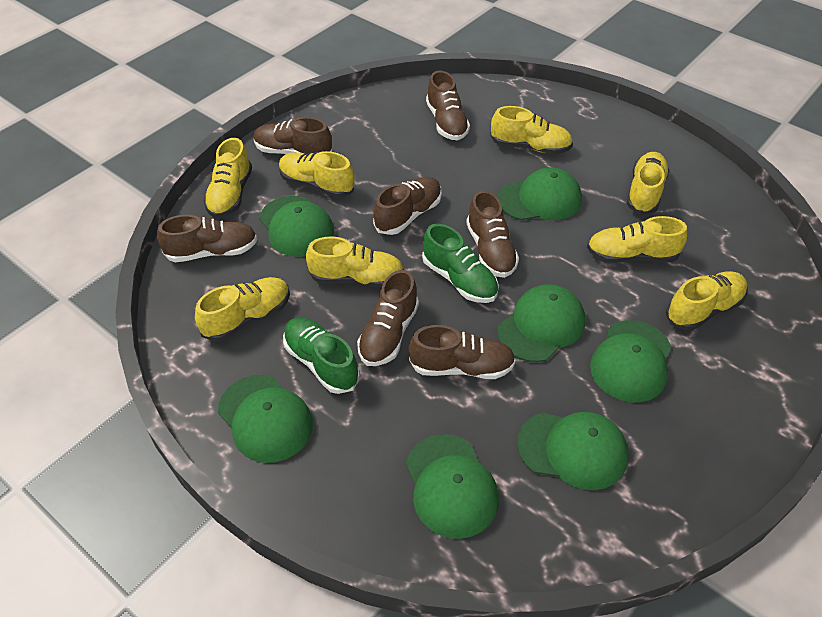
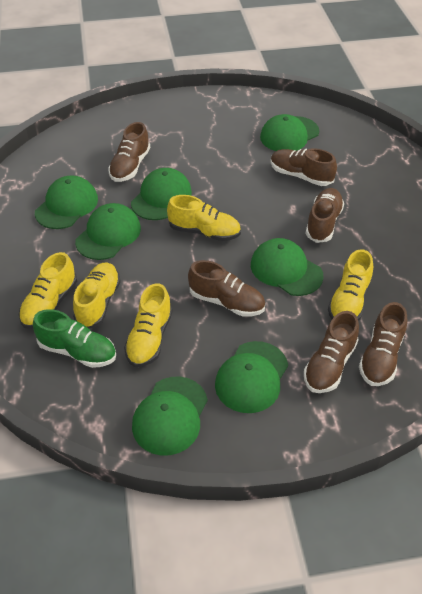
brown shoe: [157,215,257,262] [253,117,332,154] [357,270,419,366] [373,177,442,235] [409,325,516,379] [426,71,470,140] [466,190,519,278] = 7 -> [108,122,150,182] [188,260,265,317] [271,148,337,186] [304,311,359,393] [306,188,344,243] [359,302,407,386] = 6
green shoe: [283,317,360,394] [422,224,499,303] = 2 -> [33,309,116,368] = 1
yellow shoe: [195,277,290,341] [204,138,252,218] [279,151,354,198] [306,237,404,287] [490,106,573,154] [587,216,688,263] [627,152,669,214] [666,271,747,330] = 8 -> [19,252,77,329] [73,263,121,328] [124,283,172,367] [167,195,241,241] [328,249,373,321] = 5

